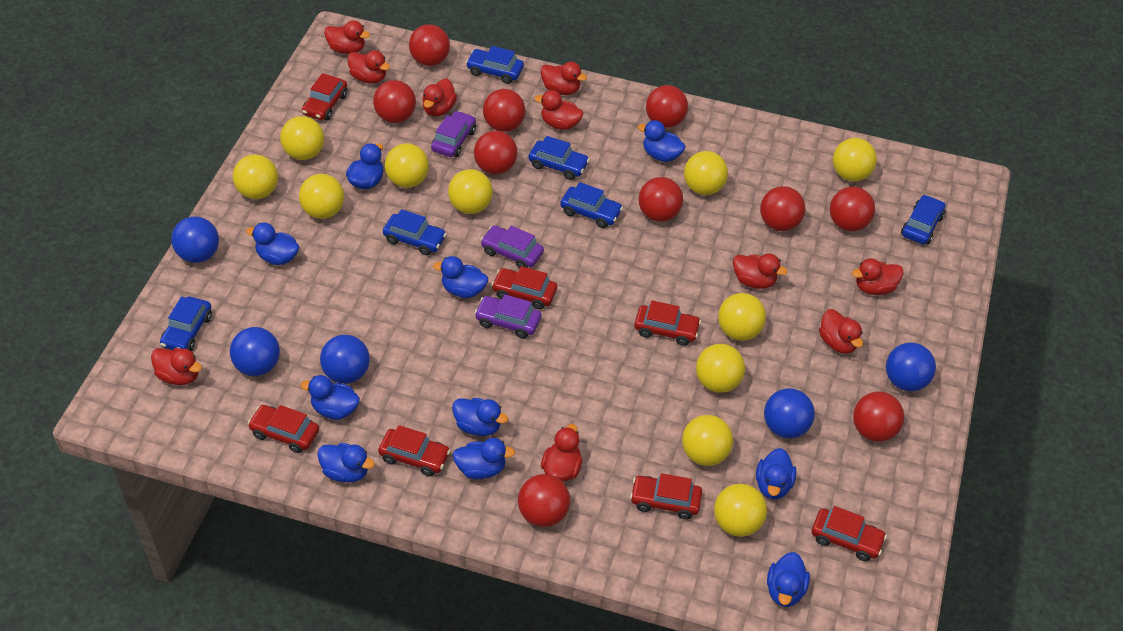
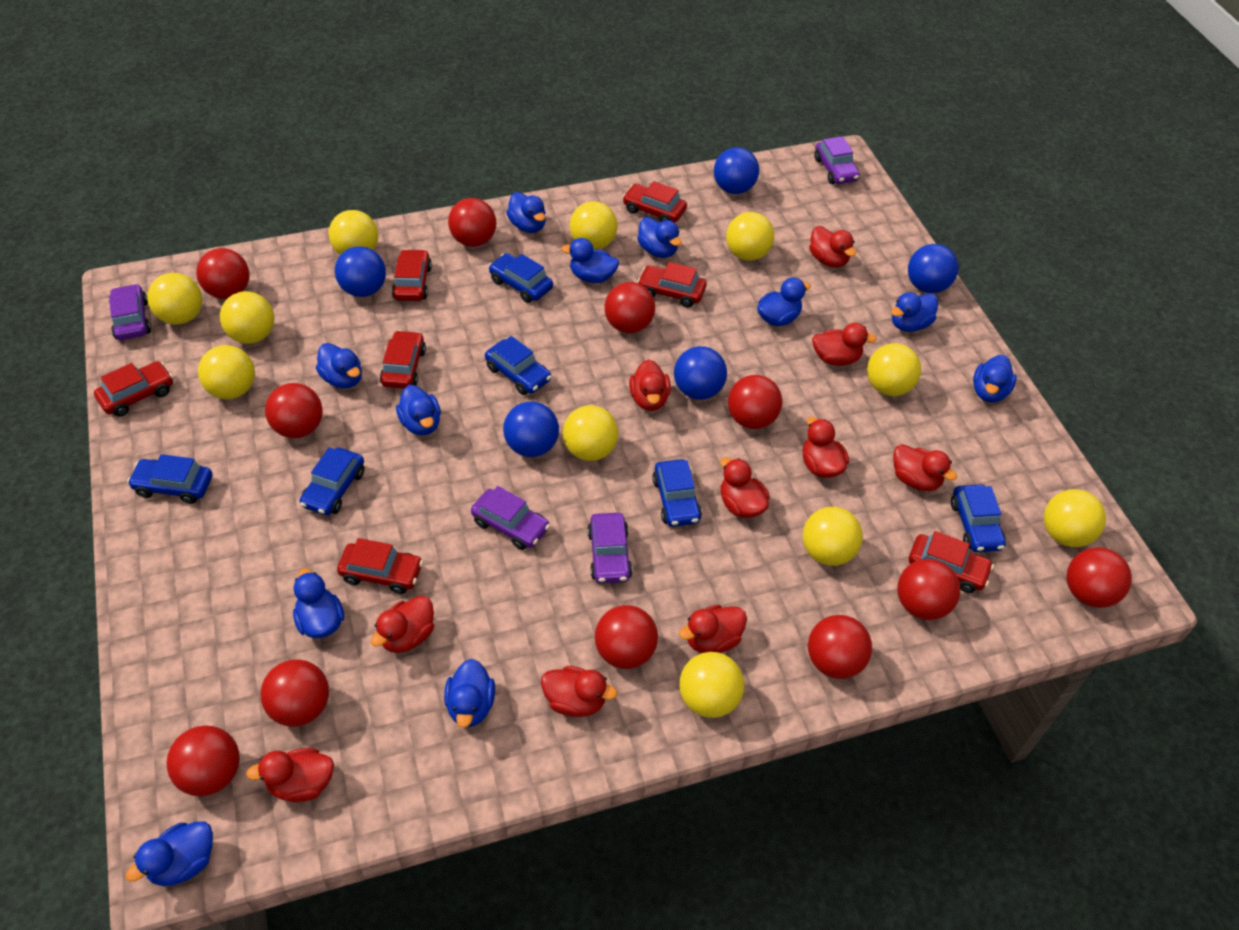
blue duck: [246,222,300,265] [300,375,360,420] [317,443,375,483] [346,143,384,189] [433,256,488,298] [452,398,508,436] [452,438,515,479] [638,120,686,162] [756,448,796,499] [767,552,810,607] = 10 -> [126,821,213,886] [293,568,344,638] [316,343,362,389] [396,385,441,436] [444,659,495,728] [506,192,546,233] [561,238,619,283] [637,217,682,258] [757,278,811,326] [891,292,938,332] [973,355,1017,402] = 11
purple car: [431,111,476,157] [474,294,541,339] [481,225,544,269] = 3 -> [109,284,151,340] [471,486,550,550] [587,513,633,583] [814,136,860,184] = 4
red ball: [373,80,416,123] [409,24,450,66] [474,131,517,175] [483,89,525,132] [518,474,570,527] [639,177,683,222] [646,85,688,128] [760,186,805,231] [830,187,875,231] [853,392,904,442] = 10 -> [167,725,240,796] [196,248,250,299] [261,659,329,727] [265,383,323,438] [448,198,497,247] [595,605,658,669] [605,282,655,333] [728,375,782,429] [808,615,872,679] [897,559,960,620] [1067,547,1132,608] = 11

